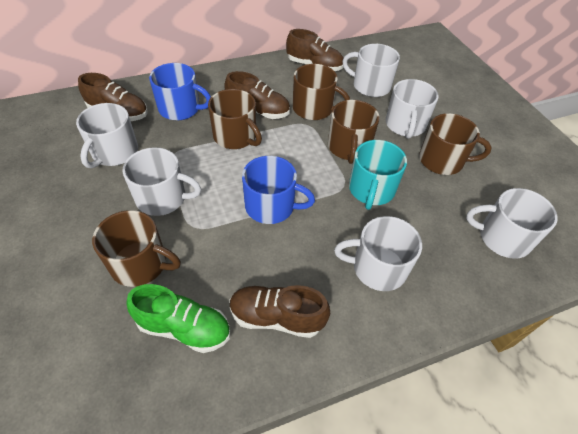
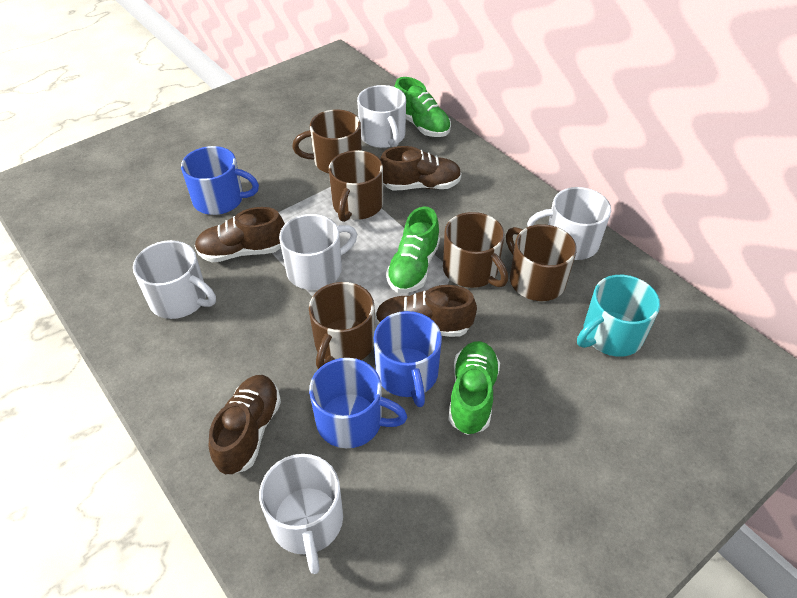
blue mug: [149,63,211,120] [242,156,315,224] = 2 -> [181,146,259,215] [309,358,407,448] [374,311,442,407] = 3
green shoe: [126,284,230,353] = 1 -> [386,207,440,293] [394,77,451,137] [448,341,500,435] = 3
white mug: [76,103,138,168] [122,147,201,216] [334,216,422,291] [342,44,400,97] [385,79,439,139] [466,188,558,259] = 6 -> [133,240,216,319] [259,454,343,574] [279,214,357,290] [357,85,406,148] [527,187,611,260] = 5

